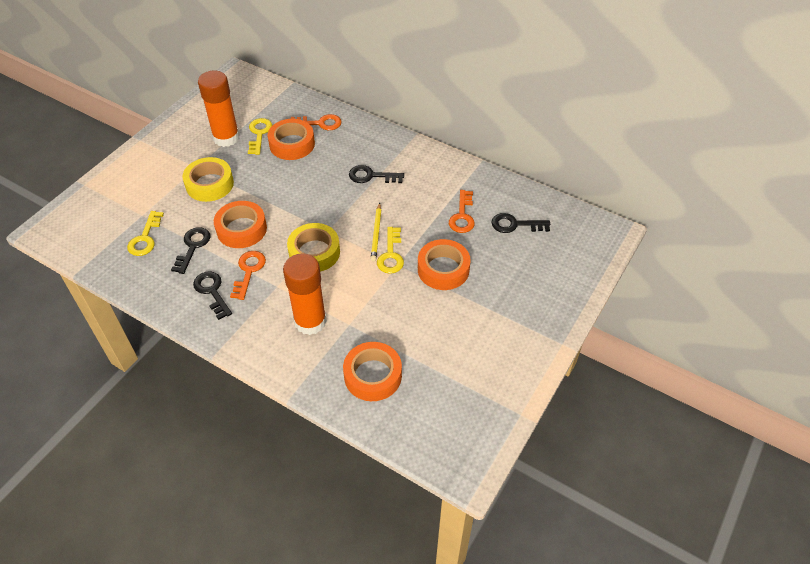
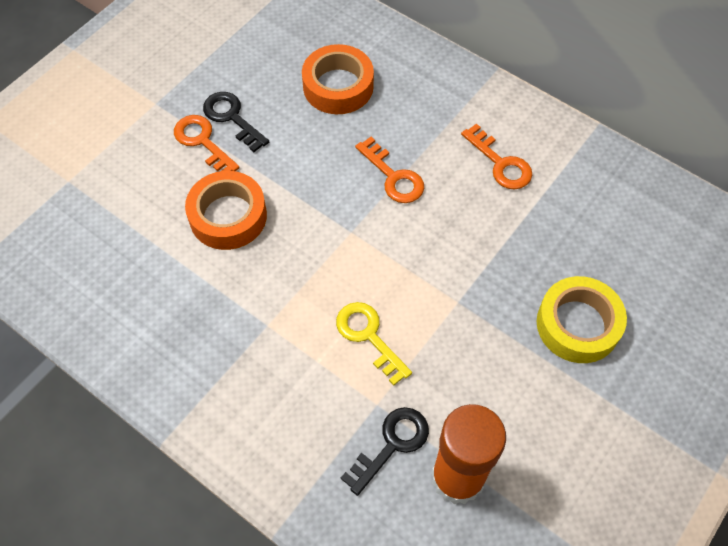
black key: [171,227,210,274] [193,271,232,320] [349,165,404,183] [492,213,550,233] = 4 -> [203,92,269,152] [341,407,429,496] = 2
orange glue stick: [198,70,240,147] [283,253,327,335] = 2 -> [431,404,506,504] = 1
orange tape: [214,201,267,248] [267,119,315,160] [343,342,402,401] [418,239,471,290] = 4 -> [185,171,267,250] [302,44,374,114] = 2
yellow key: [127,211,164,256] [248,118,272,155] [377,227,404,274] = 3 -> [336,302,412,386] = 1
yellow pencil: [371,203,381,262] = 1 -> none = 0
yellow tape: [182,157,234,202] [287,223,340,272] = 2 -> [537,276,627,363] = 1

